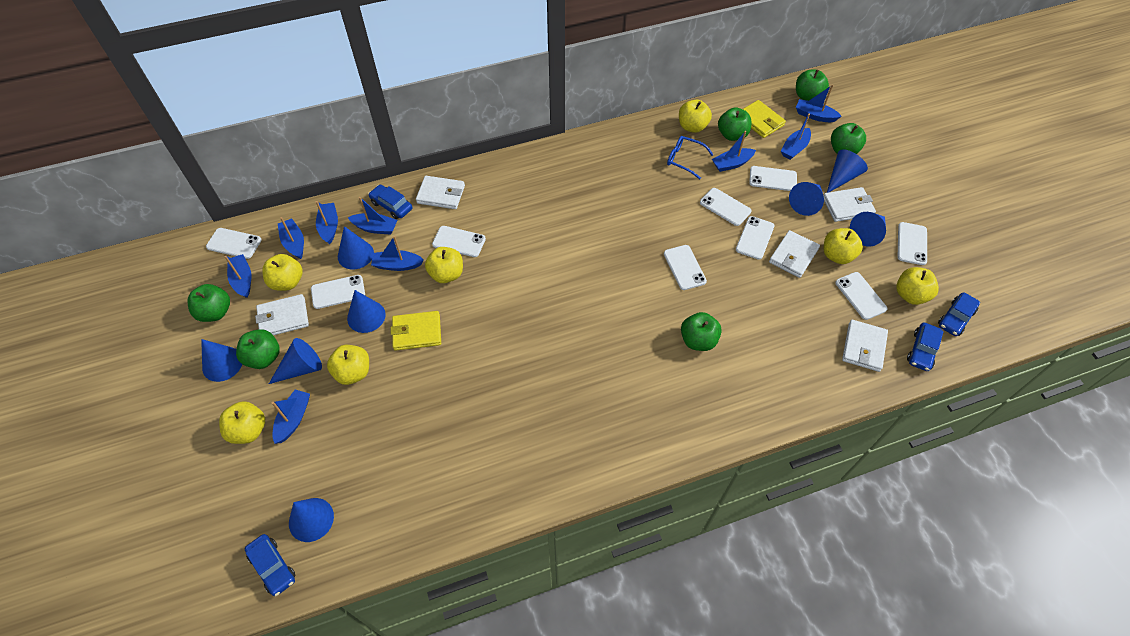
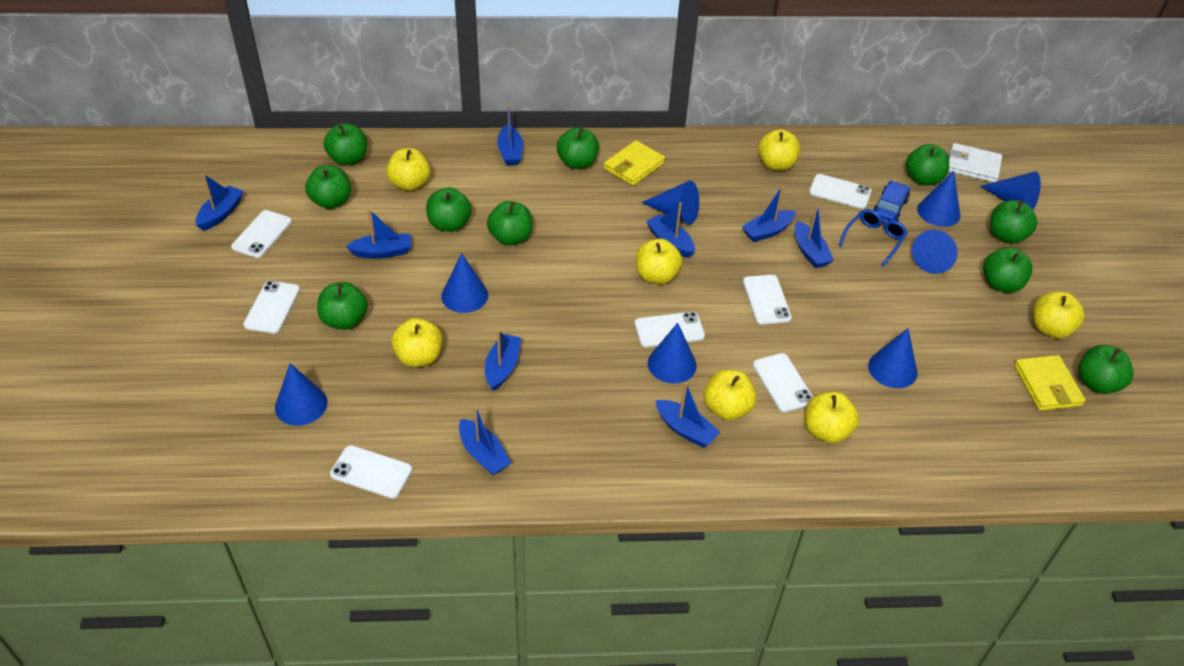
blue car: [245,534,296,596] [368,184,412,219] [907,323,944,371] [938,292,980,336] = 4 -> [873,181,910,221] = 1
green apple: [188,284,230,322] [236,329,280,369] [681,312,722,351] [718,108,752,141] [796,69,829,101] [831,123,866,154] = 6 -> [305,165,351,209] [317,282,368,330] [324,123,367,166] [426,188,472,232] [487,201,533,245] [557,127,599,169] [906,144,949,186] [983,247,1033,293] [990,200,1037,244] [1078,345,1134,394] = 10
white phone: [206,228,261,259] [311,275,365,309] [432,226,486,257] [664,245,707,290] [700,188,752,226] [736,216,775,260] [749,166,797,191] [835,272,887,320] [898,222,927,265] = 9 -> [231,210,292,258] [243,281,300,334] [330,445,412,498] [635,312,705,347] [743,275,792,325] [753,353,813,412] [809,174,872,209] = 7
white wallet: [255,294,309,335] [416,176,465,209] [769,230,820,278] [824,187,876,222] [842,320,888,372] = 5 -> [949,143,1002,182] = 1

